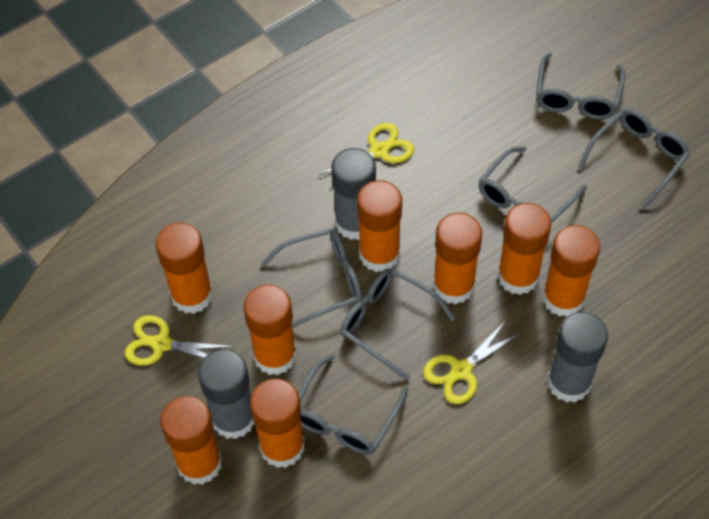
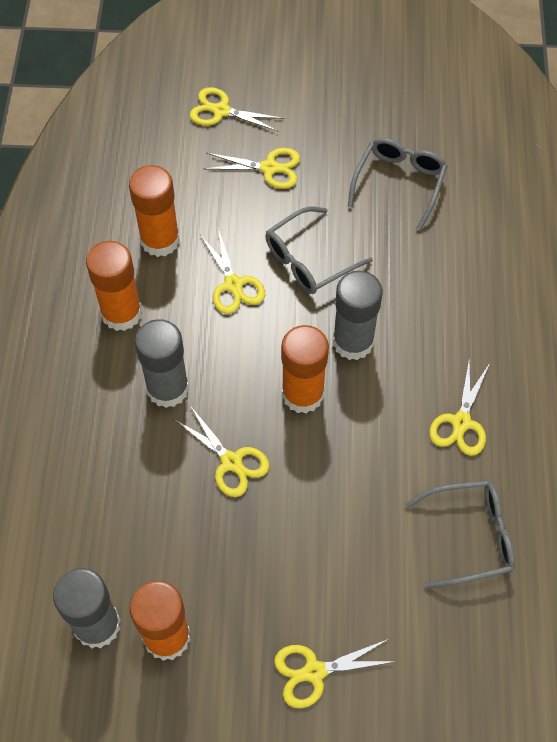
grey glasses: [261,228,362,328] [299,354,408,455] [340,268,455,381] [478,146,587,223] [536,53,625,120] [578,109,690,210] = 6 -> [265,206,373,294] [348,138,447,230] [405,480,515,589] = 3
orange glue stick: [155,223,213,314] [160,396,222,485] [243,284,297,375] [250,379,305,468] [357,180,402,272] [433,212,482,304] [497,203,551,295] [542,225,600,317] = 8 -> [86,241,142,331] [129,165,180,257] [129,581,191,661] [281,325,329,413] = 4
yellow scissors: [124,315,235,365] [319,123,414,189] [423,319,522,404] = 3 -> [174,407,270,497] [190,87,285,132] [200,228,265,314] [204,148,300,189] [274,639,397,709] [429,359,490,456] = 6

